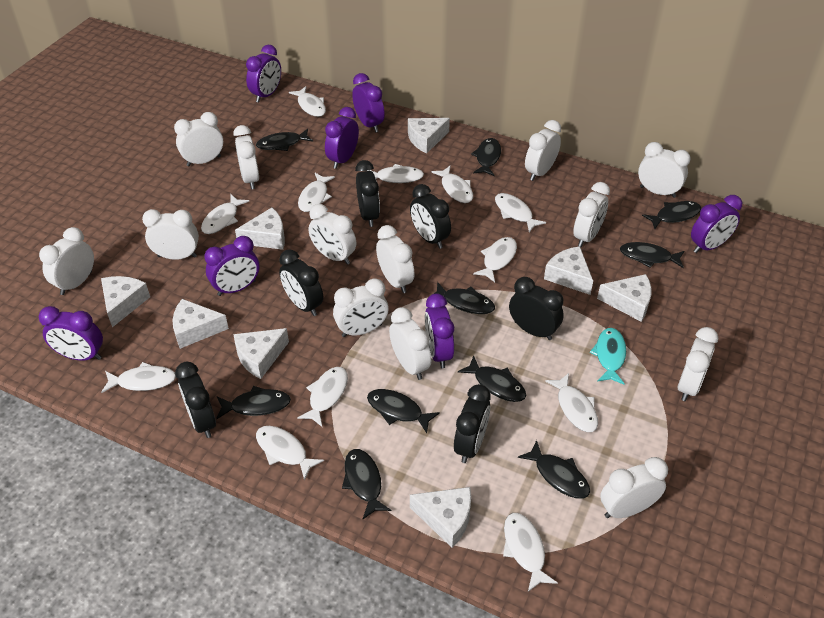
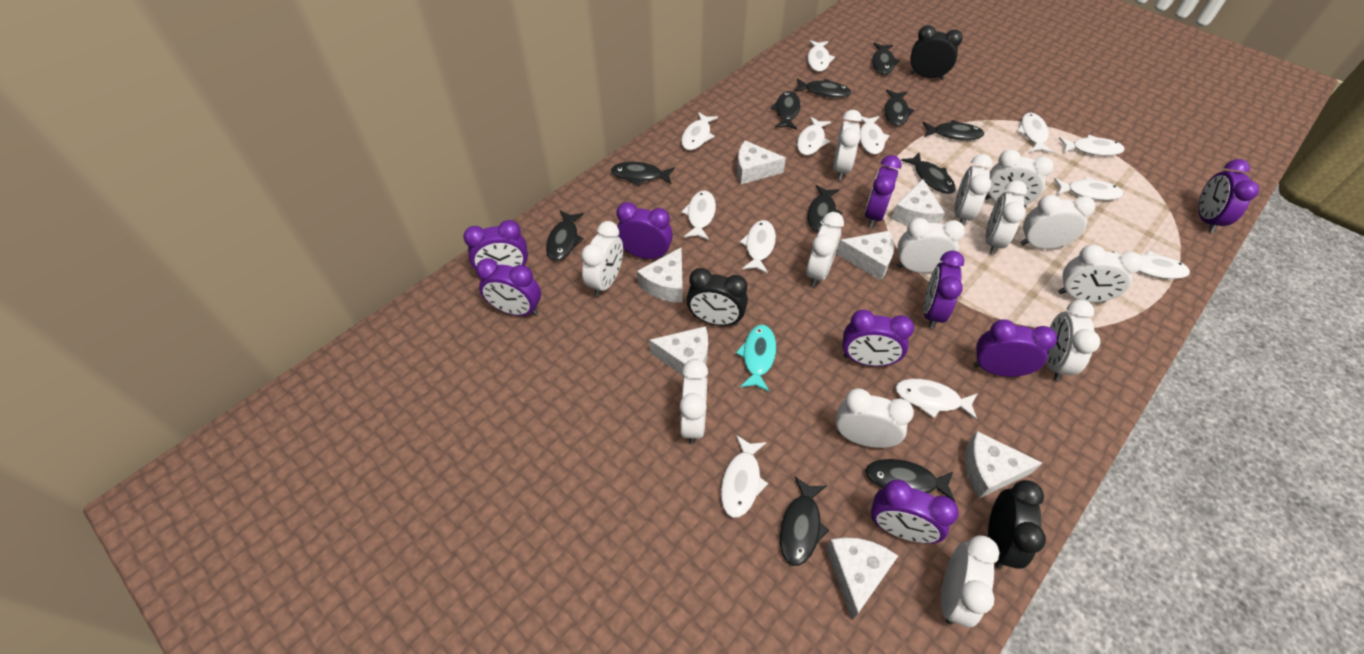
black clock: [175,362,216,438] [279,249,323,316] [355,160,380,227] [410,184,451,249] [454,384,491,463] [509,277,564,340] = 6 -> [686,268,748,326] [910,25,963,80] [988,480,1046,569] = 3
black fish: [216,386,291,419] [256,129,313,151] [342,449,391,519] [367,389,440,433] [434,282,495,314] [458,355,526,402] [471,138,501,176] [518,440,590,499] [620,242,684,268] [642,201,701,229] = 10 -> [546,211,584,261] [611,162,675,186] [770,91,800,130] [780,477,829,566] [794,78,851,98] [807,185,843,232] [866,459,955,502] [872,43,900,75] [884,90,914,126] [901,153,956,194] [923,120,984,140] = 11
purple clock: [39,306,103,361] [204,236,259,296] [246,45,281,102] [325,107,359,169] [352,73,385,133] [425,293,454,368] [691,195,742,253] = 7 -> [463,220,528,270] [476,258,541,316] [617,202,673,259] [842,310,914,366] [865,155,902,228] [871,480,959,544] [923,250,964,329] [973,320,1057,377] [1198,159,1259,233] = 9
white cheese: [101,276,150,327] [172,299,229,349] [234,328,289,379] [235,208,285,250] [408,118,450,153] [410,487,471,548] [544,246,593,295] [597,274,651,322] = 8 -> [637,248,683,303] [649,326,708,375] [737,140,786,184] [826,537,898,620] [837,231,894,280] [892,179,945,226] [965,431,1042,499] = 7

